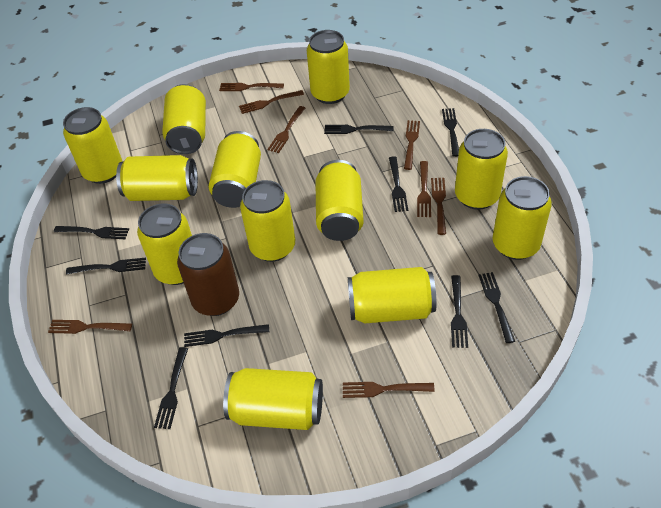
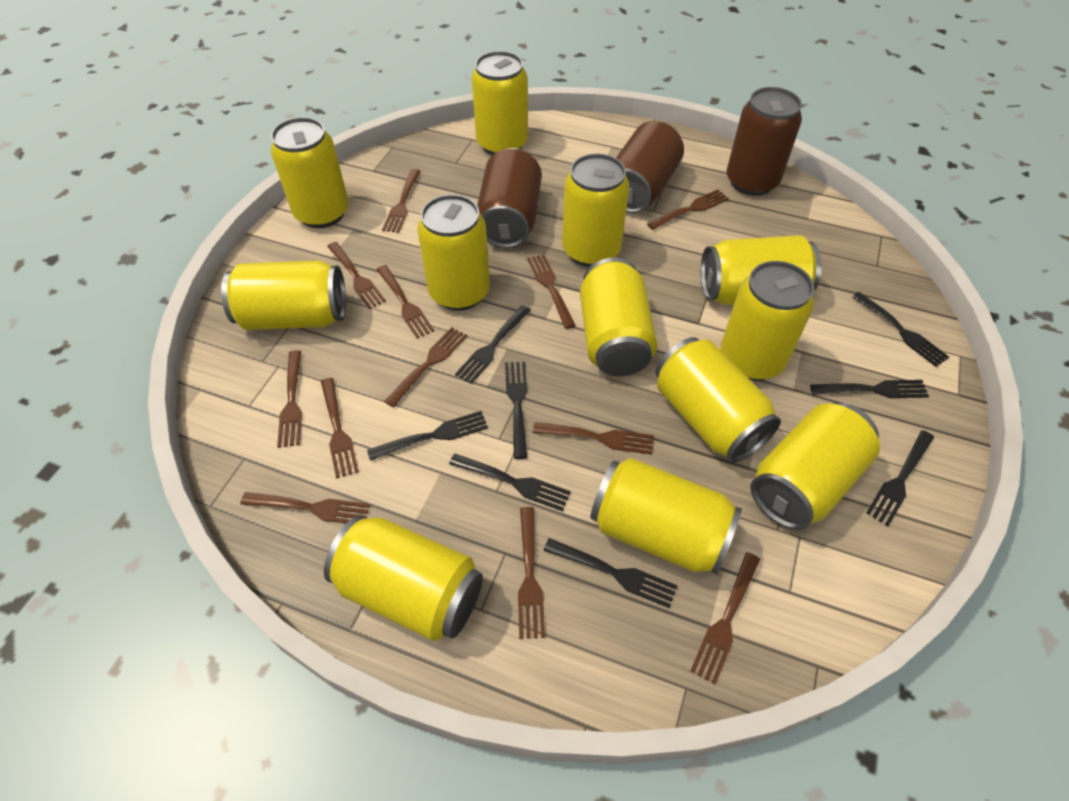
black fork: [54,226,129,239] [66,258,146,275] [154,347,188,429] [184,324,269,347] [324,125,394,134] [389,156,408,212] [442,108,459,157] [451,275,468,348] [478,272,515,343] = 9 -> [367,411,488,461] [449,453,571,511] [455,305,531,384] [505,362,527,459] [543,538,678,608] [810,380,929,398] [852,292,949,367] [866,430,934,526] = 8
brown can: [177,233,239,316] = 1 -> [477,148,542,248] [616,121,684,213] [727,87,802,196] = 3
brown fork: [48,320,132,334] [219,83,284,91] [239,90,304,114] [267,106,305,153] [343,382,435,398] [404,120,420,170] [417,161,431,217] [431,178,446,235] = 8 -> [240,492,370,523] [277,350,302,448] [321,378,359,479] [327,242,386,309] [376,265,434,339] [382,169,421,233] [384,327,467,407] [518,507,545,639] [527,254,576,329] [533,422,654,455] [647,189,729,230] [691,552,760,684] = 12

